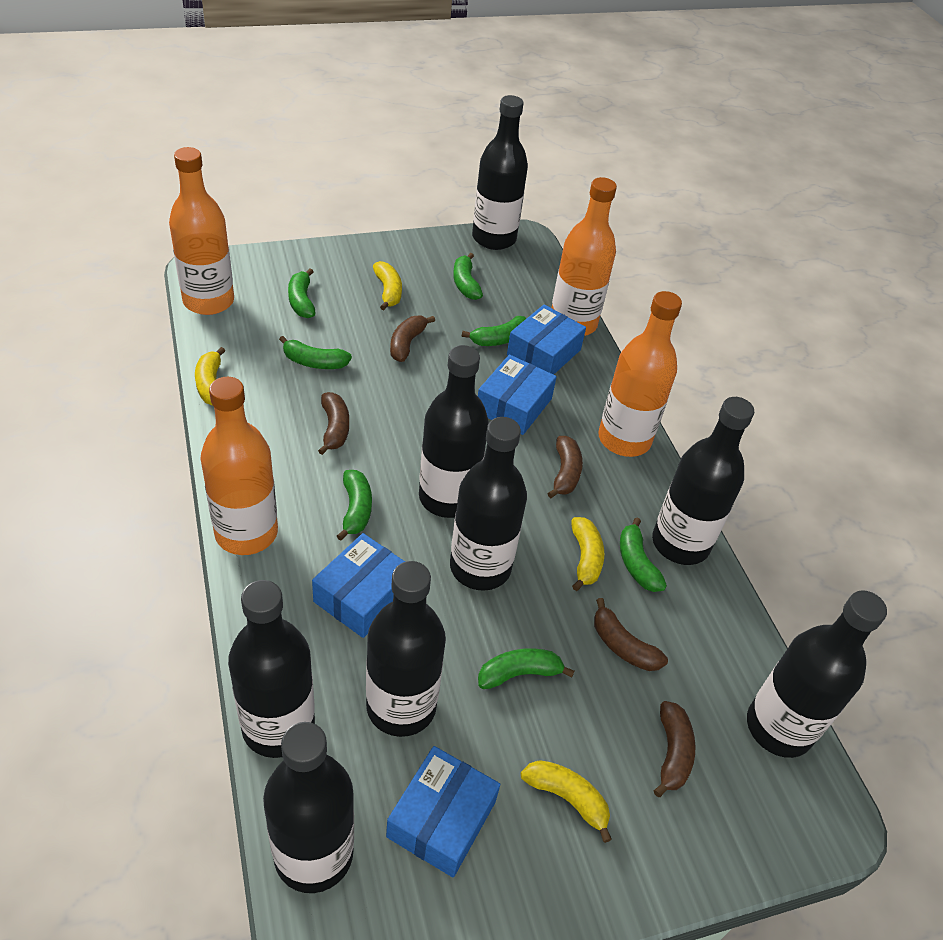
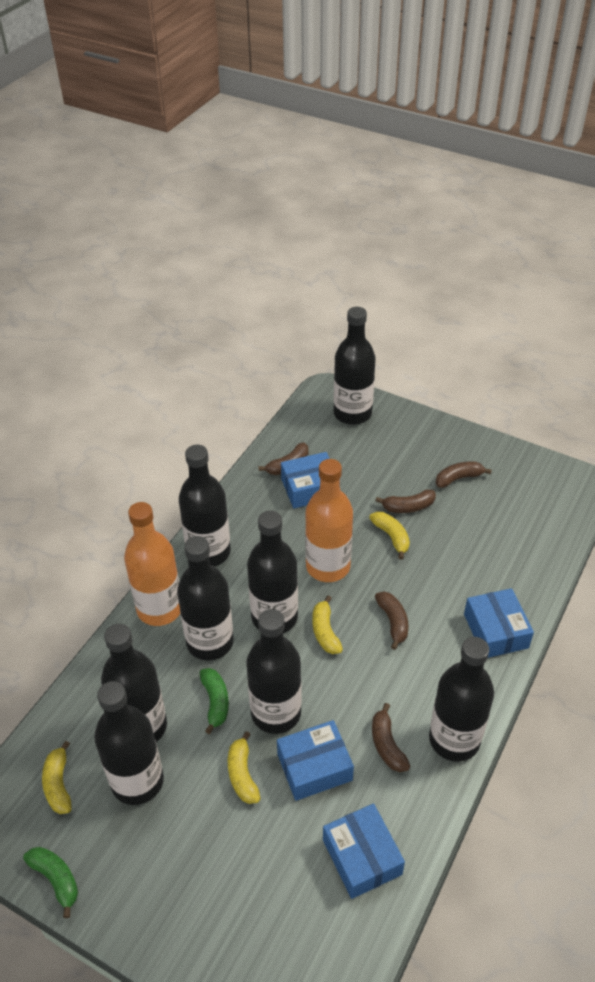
green banana: [279,336,352,369] [288,268,316,318] [337,470,372,541] [453,253,483,300] [462,316,526,346] [478,648,575,689] [620,517,667,592] = 7 -> [23,847,78,918] [200,668,229,734] = 2
orange bottle: [169,147,234,315] [201,377,278,555] [552,177,617,336] [598,291,682,457] = 4 -> [124,502,180,626] [305,459,353,582] = 2

